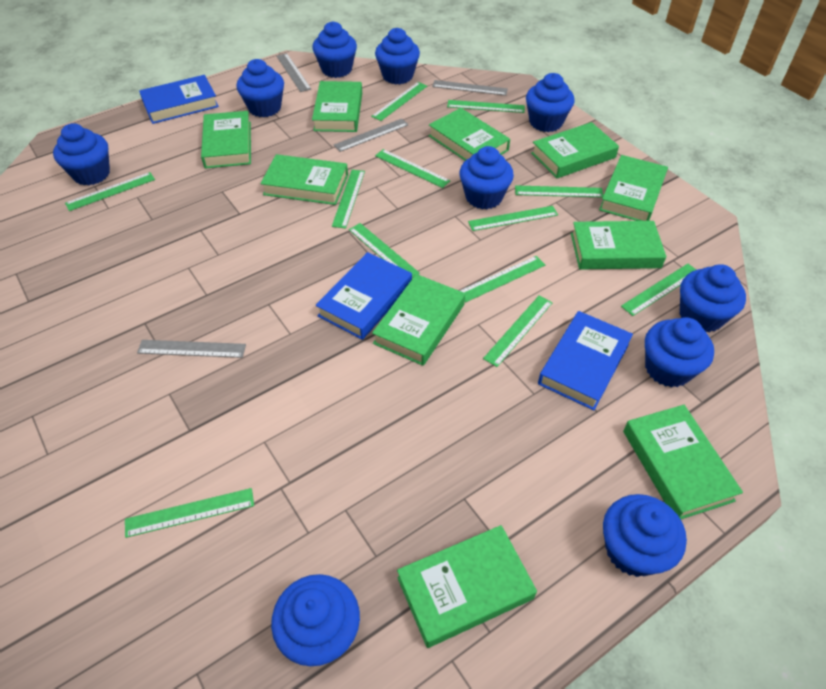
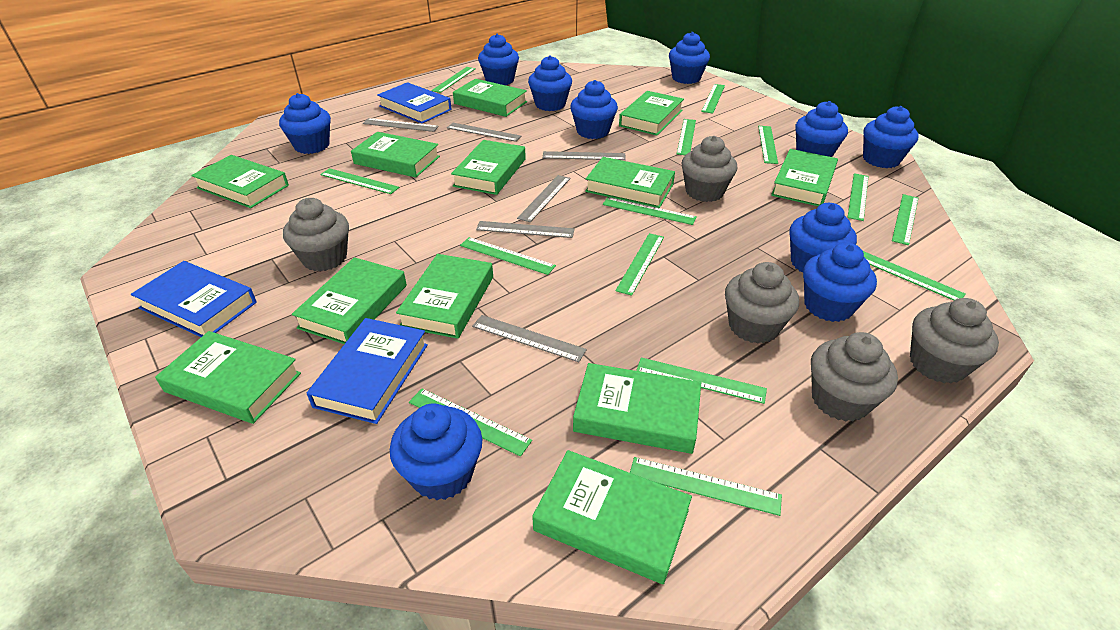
green book: [201,111,251,169] [261,154,348,205] [312,81,362,132] [372,274,465,366] [397,525,537,648] [429,108,510,161] [531,122,619,178] [571,221,666,269] [599,155,668,221] [623,405,743,519] = 10 -> [155,331,301,424] [191,155,289,208] [292,257,407,344] [351,132,440,177] [396,254,493,339] [451,140,526,195] [453,79,527,117] [532,450,692,584] [573,363,701,454] [585,157,675,208] [619,91,684,135] [771,149,838,206] = 12
green ruler: [65,172,155,211] [125,488,254,538] [332,170,365,229] [349,223,420,278] [371,82,427,121] [375,149,450,188] [447,100,525,113] [460,256,545,303] [468,206,558,231] [483,295,553,367] [515,185,603,198] [621,264,696,316] = 12 -> [320,168,400,194] [409,389,532,457] [431,67,476,93] [460,237,556,275] [603,197,697,225] [615,233,664,296] [630,457,782,516] [636,357,767,404] [677,119,696,155] [701,84,725,114] [758,126,778,164] [848,173,869,221] [863,251,966,300] [892,194,918,245] = 14
grey cupcake: none = 0 -> [283,198,349,272] [681,136,737,202] [725,262,799,344] [811,332,898,422] [910,298,999,383] = 5
grey ruler: [137,340,246,358] [276,53,311,92] [334,119,408,152] [432,80,508,96] = 4 -> [363,118,439,132] [447,123,521,142] [472,315,587,362] [476,221,574,238] [517,175,570,222] [543,151,626,160] = 6

